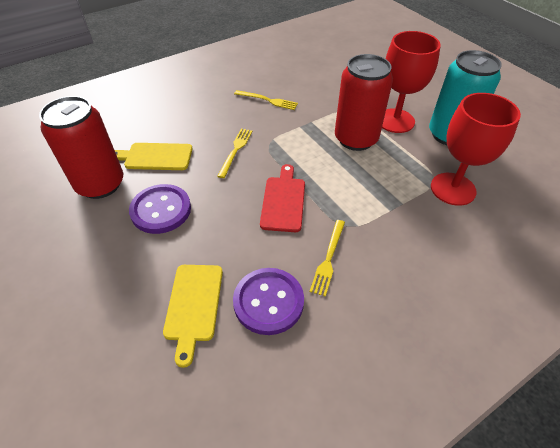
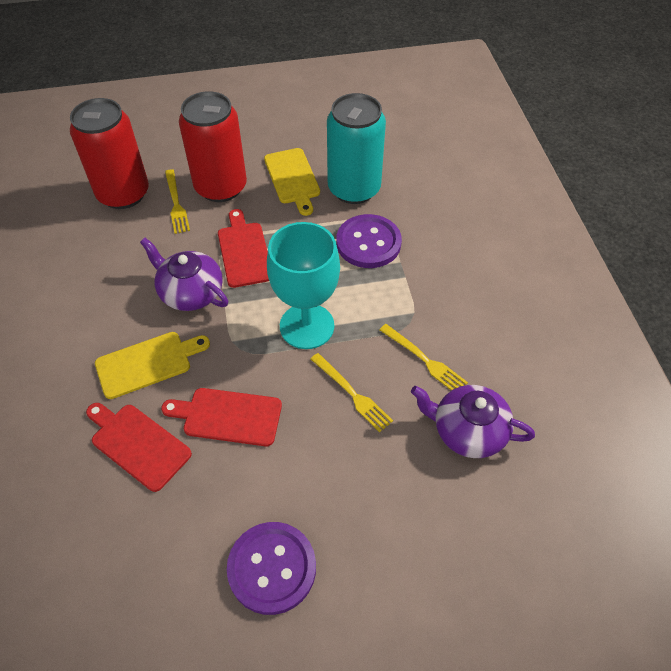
purple teapot: none = 0 -> [140,238,228,311] [411,385,535,458] = 2
red cutting board: [260,164,305,232] = 1 -> [86,403,192,492] [161,388,282,446] [218,209,269,288] = 3
red goblet: [382,31,441,133] [431,93,521,206] = 2 -> none = 0
turquoise goblet: none = 0 -> [267,222,340,349] = 1

